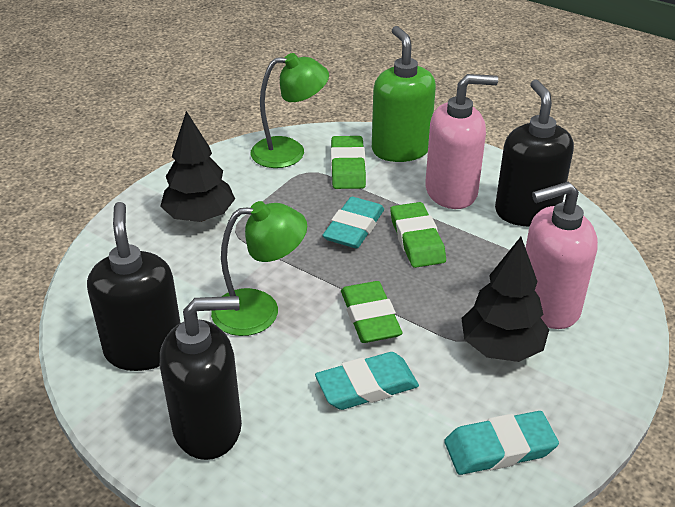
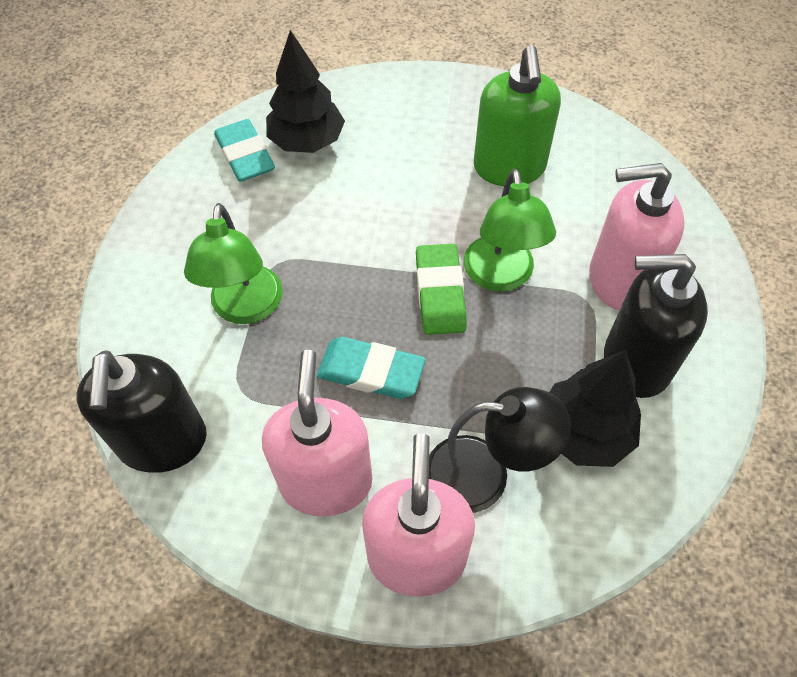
black lamp: none = 0 -> [429,387,571,513] = 1
black soap dispenser: [87,202,181,371] [160,296,242,460] [495,79,574,227] = 3 -> [76,350,207,473] [604,254,708,398] = 2
green eraser: [331,136,366,189] [341,281,402,343] [390,202,446,268] = 3 -> [416,244,467,335] = 1
pink soap dispenser: [425,74,498,209] [526,182,598,329] = 2 -> [262,350,373,516] [362,433,475,597] [589,163,685,310] = 3
turquoise eraser: [315,352,419,410] [322,197,384,248] [444,411,559,475] = 3 -> [214,119,275,182] [317,337,425,399] = 2

